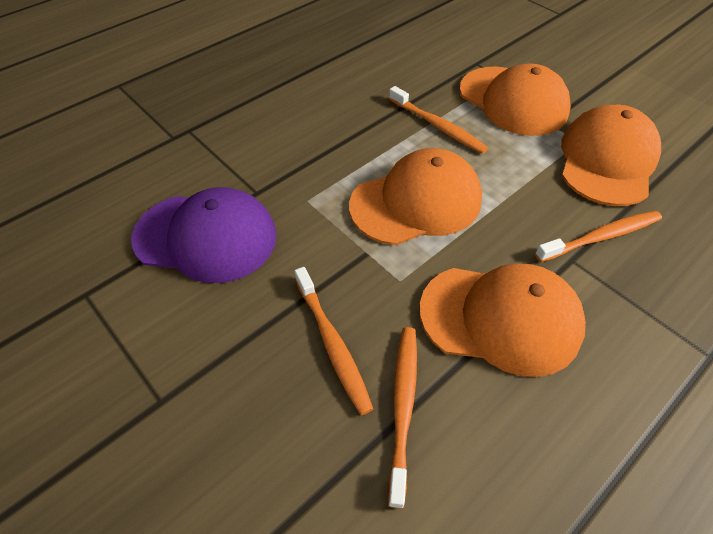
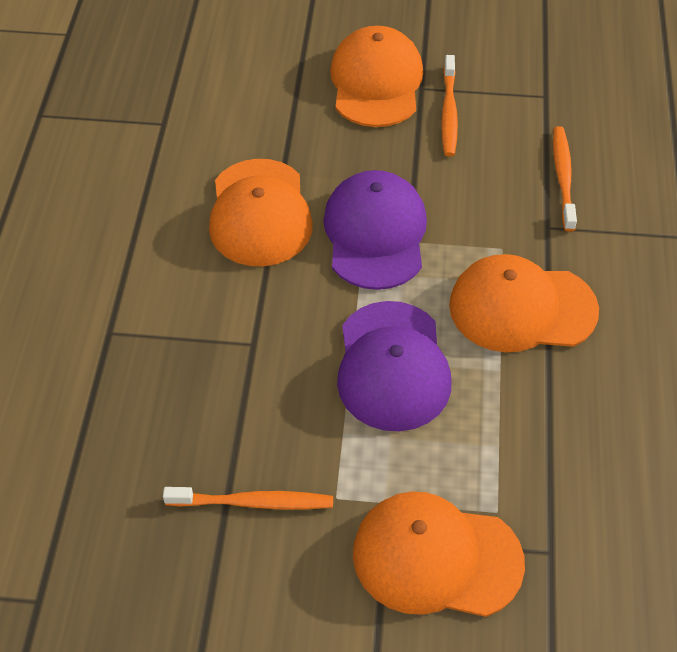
orange toothbrush: [294,267,373,415] [388,327,417,508] [389,86,488,154] [535,211,662,262] = 4 -> [163,487,333,509] [441,55,458,157] [553,126,577,232] = 3
purple cap: [131,187,277,283] = 1 -> [323,170,427,290] [337,301,451,431] = 2

